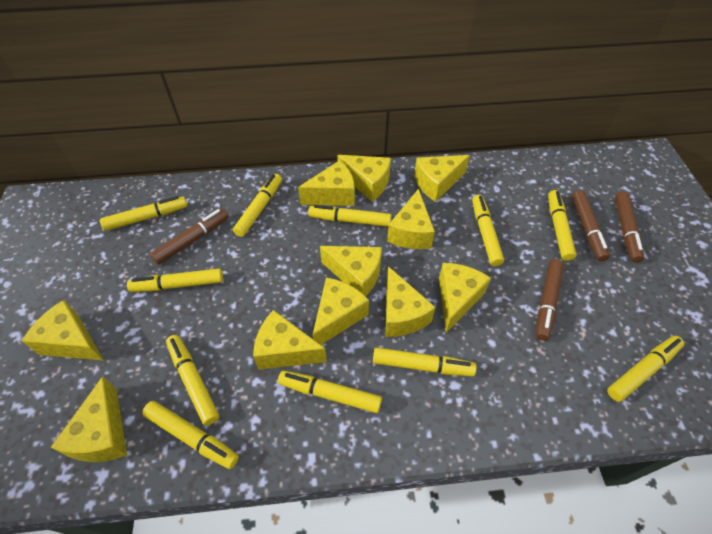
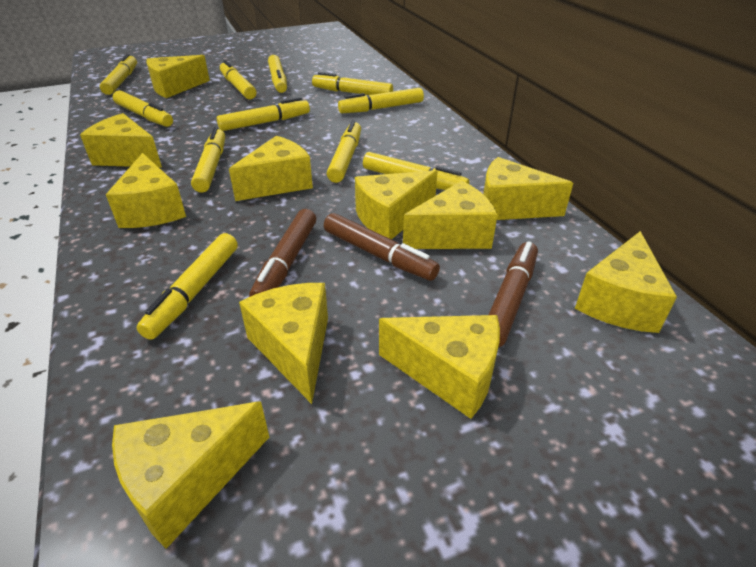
brown marker: [150,208,229,265] [536,259,564,341] [572,190,610,261] [615,192,644,263] = 4 -> [249,209,316,297] [324,213,440,281] [488,241,538,347] = 3

